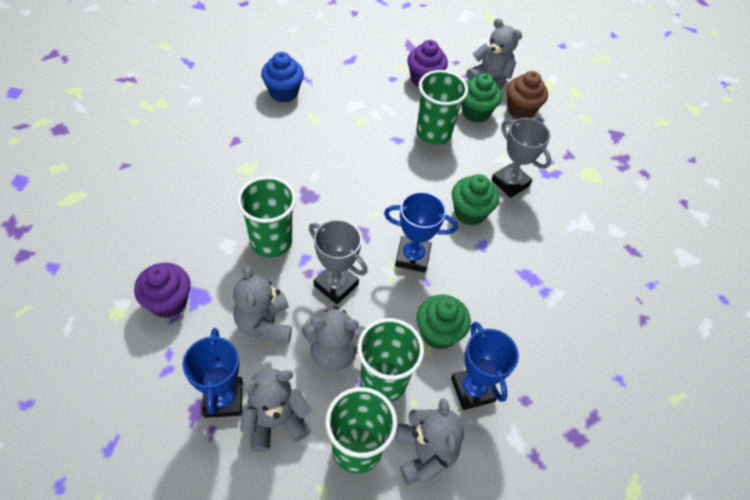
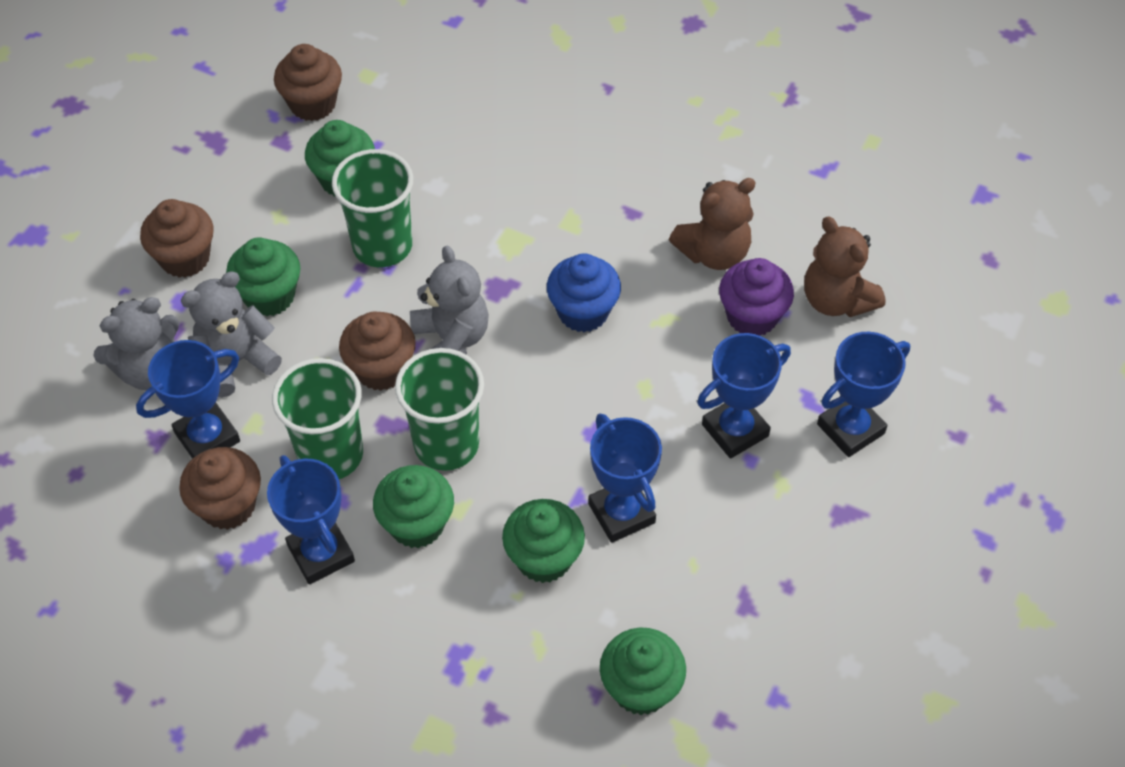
blue trophy: [182,328,243,418] [384,191,458,273] [451,322,519,410] = 3 -> [136,340,240,459] [267,455,355,584] [588,414,662,543] [697,333,791,459] [817,332,910,457] = 5
brown cupcake: [507,71,548,119] = 1 -> [140,199,214,278] [179,447,261,530] [274,44,342,121] [339,311,416,391] = 4
brown teddy bear: none = 0 -> [669,178,756,270] [804,216,885,317] = 2
green cup: [237,176,296,258] [326,387,397,474] [357,318,424,402] [417,70,468,145] = 4 -> [272,358,363,479] [332,149,413,267] [395,348,484,471] = 3
green cupcake: [417,295,471,350] [452,174,499,226] [462,73,502,123] = 3 -> [226,238,300,316] [305,120,375,197] [373,465,454,548] [502,499,585,583] [600,628,686,715] = 5
grey teddy bear: [233,265,292,343] [240,368,311,452] [302,306,365,371] [396,398,464,485] [466,18,522,90] = 5 -> [94,297,179,390] [181,271,282,398] [410,246,489,354] = 3
grey trophy: [309,219,368,304] [491,118,551,198] = 2 -> none = 0
purple cupcake: [134,263,191,318] [407,40,448,87] = 2 -> [719,258,794,336] = 1

